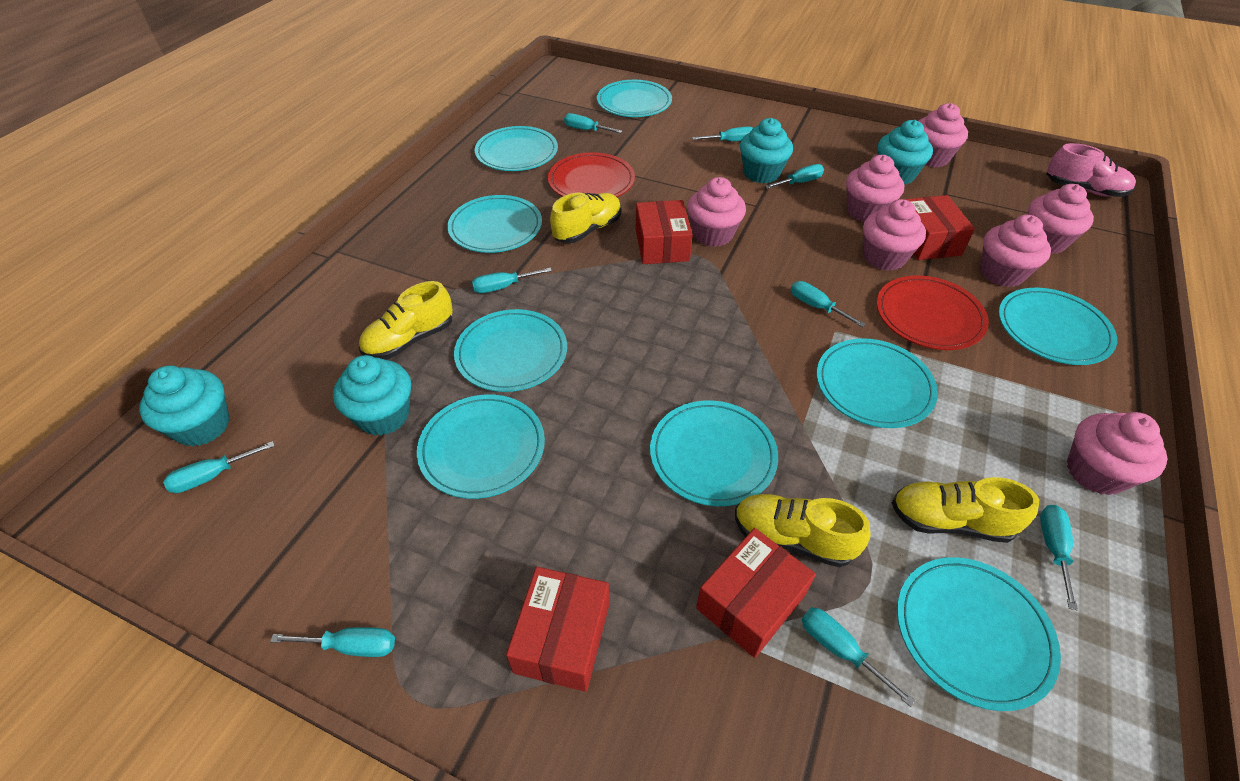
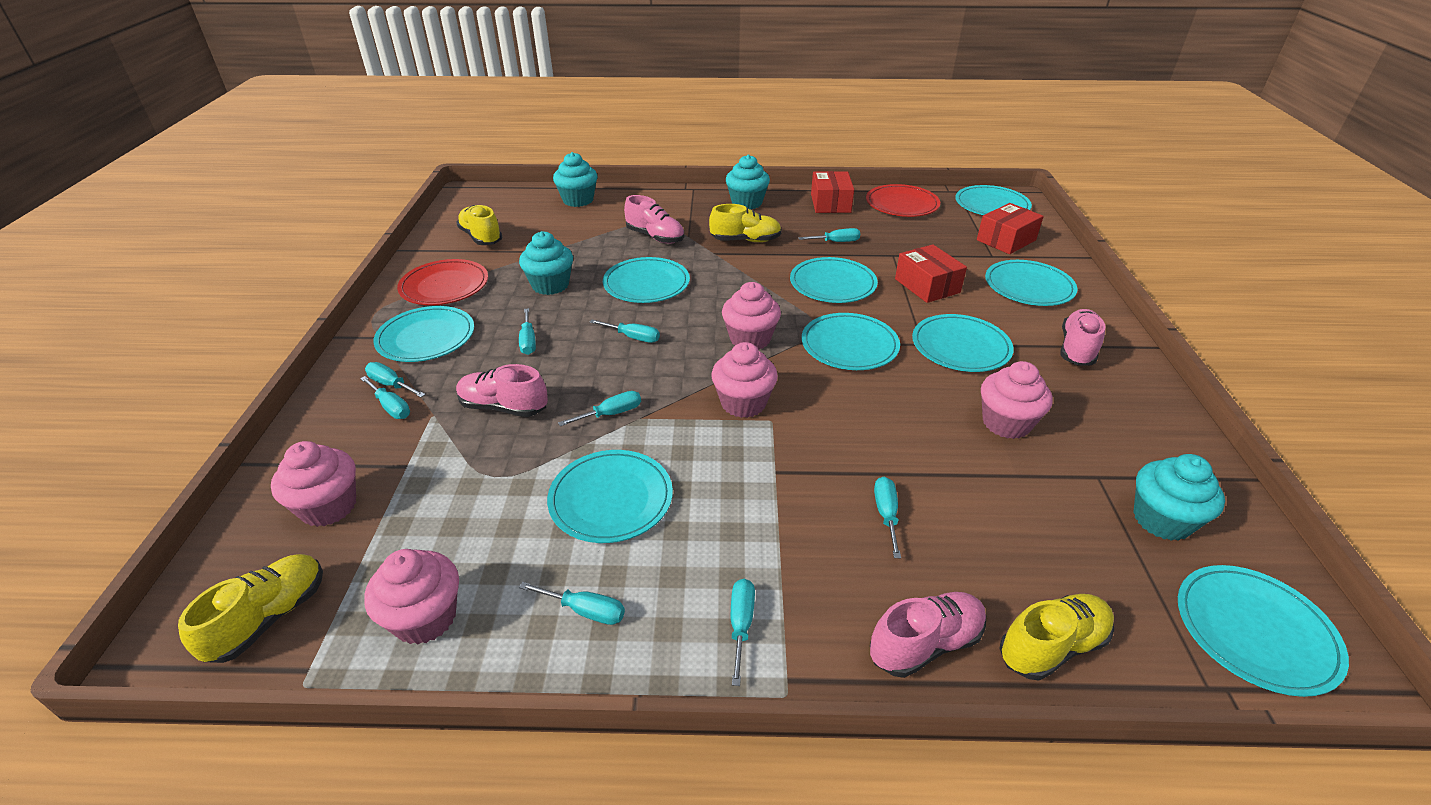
pink cupcake: [687,177,746,247] [846,155,904,222] [863,199,926,271] [918,103,968,168] [980,215,1051,287] [1028,184,1094,254] [1067,412,1167,495] = 7 -> [271,441,356,527] [364,549,459,644] [711,342,778,418] [722,282,781,350] [981,361,1053,439] = 5
pink shoe: [1046,143,1136,197] = 1 -> [456,364,548,417] [624,195,684,244] [870,592,986,678] [1061,309,1106,366] = 4
red box: [506,567,609,692] [636,200,693,264] [696,528,816,658] [904,195,975,260] = 4 -> [811,171,854,213] [895,244,967,303] [977,203,1044,254] = 3

